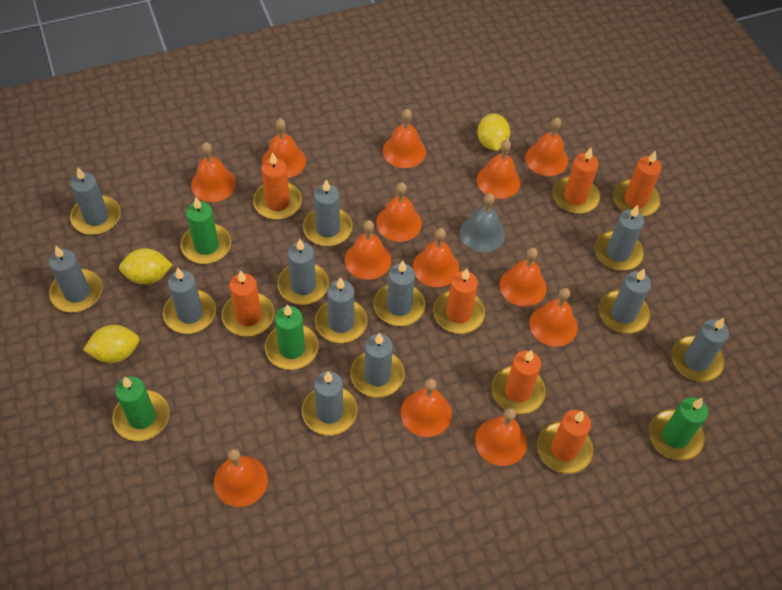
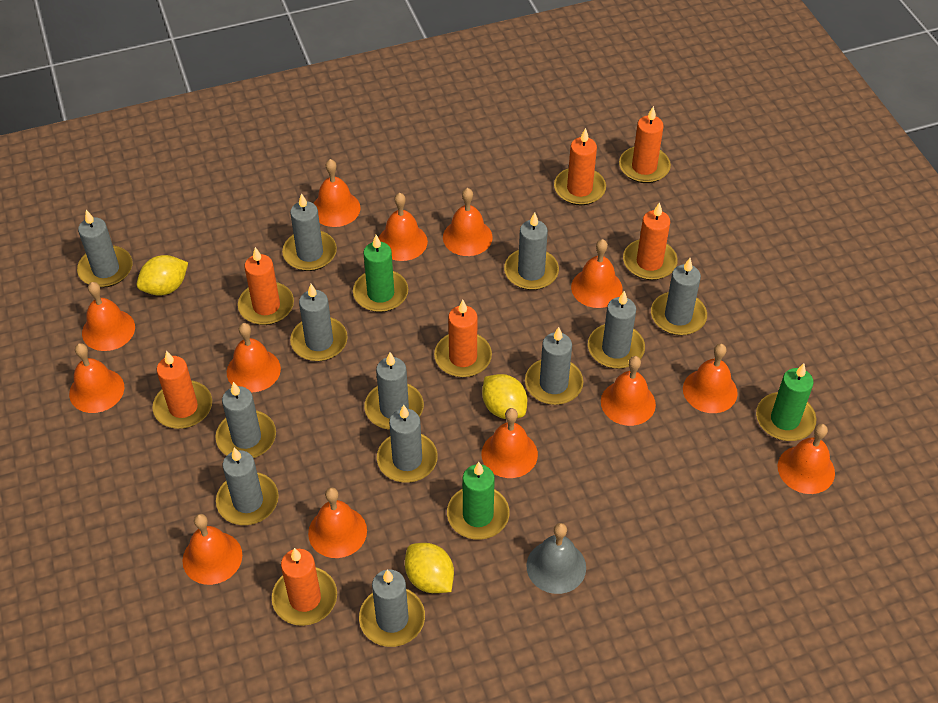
green candle: [112,376,170,441] [181,197,231,264] [265,304,319,370] [649,397,708,461] = 4 -> [353,235,408,312] [447,462,510,540] [756,363,816,441] = 3

